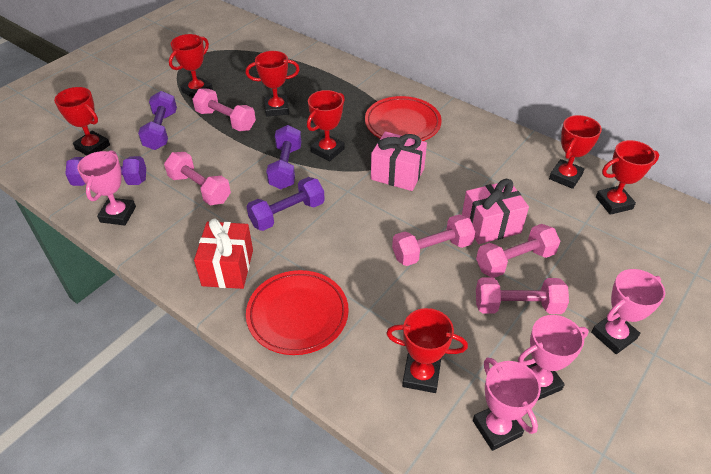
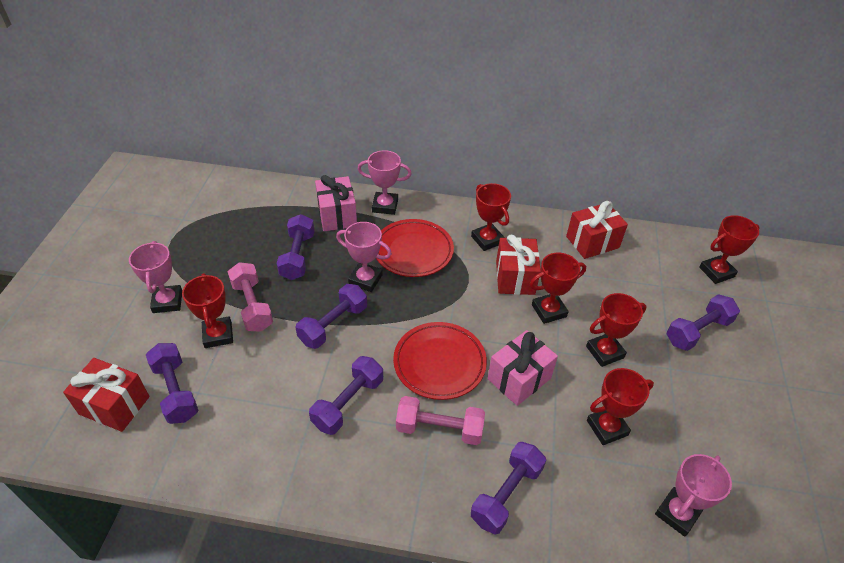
pink dumbbell: [164,152,231,205] [192,89,256,131] [392,214,475,266] [476,224,561,278] [476,278,569,314] = 5 -> [228,262,273,332] [396,396,485,445] = 2
purple dumbbell: [65,156,146,186] [138,91,177,150] [246,177,325,231] [266,125,301,189] = 4 -> [146,343,198,424] [277,214,315,280] [295,284,367,349] [309,356,383,435] [471,442,546,534] [667,294,740,351] = 6
red gift: [194,218,253,289] = 1 -> [63,358,149,432] [496,234,541,295] [566,201,628,259] = 3
red trophy: [54,87,110,155] [169,34,213,98] [246,51,300,116] [307,90,345,162] [386,308,468,393] [549,115,602,189] [596,140,659,215] = 7 -> [182,273,233,348] [471,183,511,251] [530,253,586,324] [586,293,647,367] [587,368,654,445] [699,215,760,284] = 6

